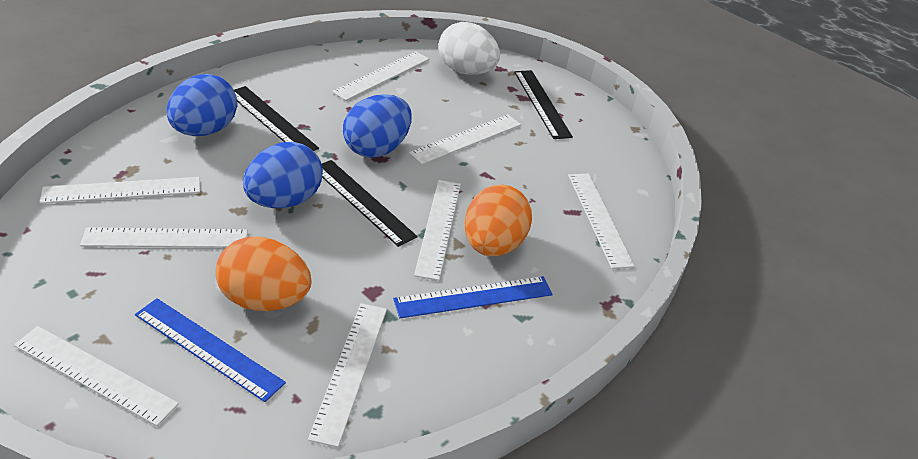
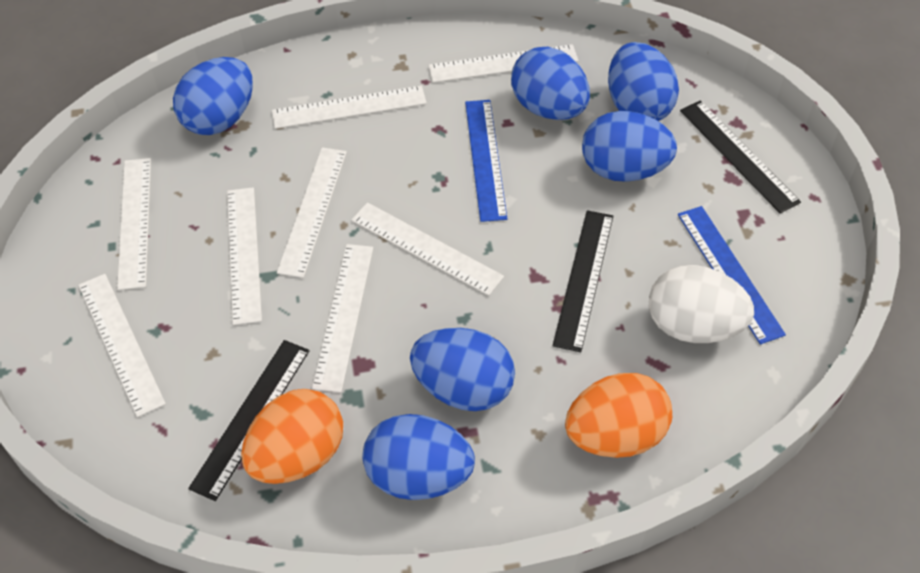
blue egg: [167,74,237,136] [243,142,323,208] [343,94,412,158] = 3 -> [173,57,253,135] [362,414,475,500] [410,328,515,411] [511,47,590,120] [582,111,677,182] [608,42,679,121] = 6

